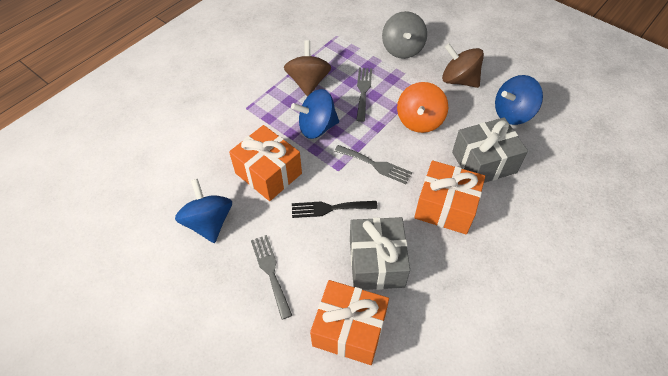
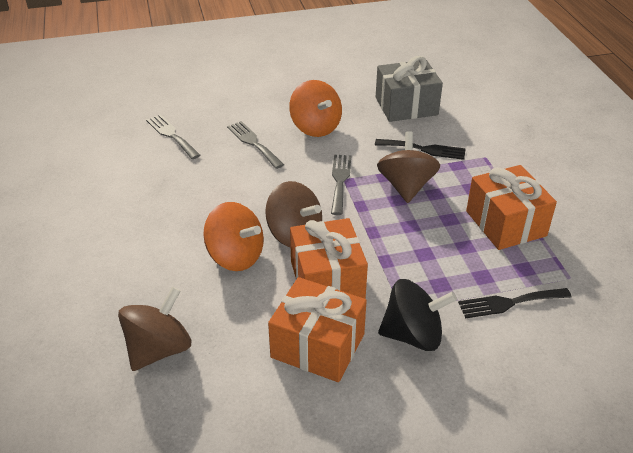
black fork: [292,201,378,218] = 1 -> [375,139,466,160] [458,288,572,318] = 2
black spinning top: none = 0 -> [378,279,457,351] = 1
blue spinning top: [175,179,232,243] [291,89,339,139] [495,75,543,125] = 3 -> none = 0
brown spinning top: [284,40,331,96] [442,43,484,88] = 2 -> [118,287,191,371] [265,181,322,247] [377,131,440,203] = 3
grey gift: [350,217,410,290] [452,117,528,183] = 2 -> [376,56,443,122] = 1
grey spinning top: [382,11,427,59] = 1 -> none = 0
orange spinning top: [397,82,448,133] = 1 -> [203,202,264,271] [289,80,342,137] = 2

